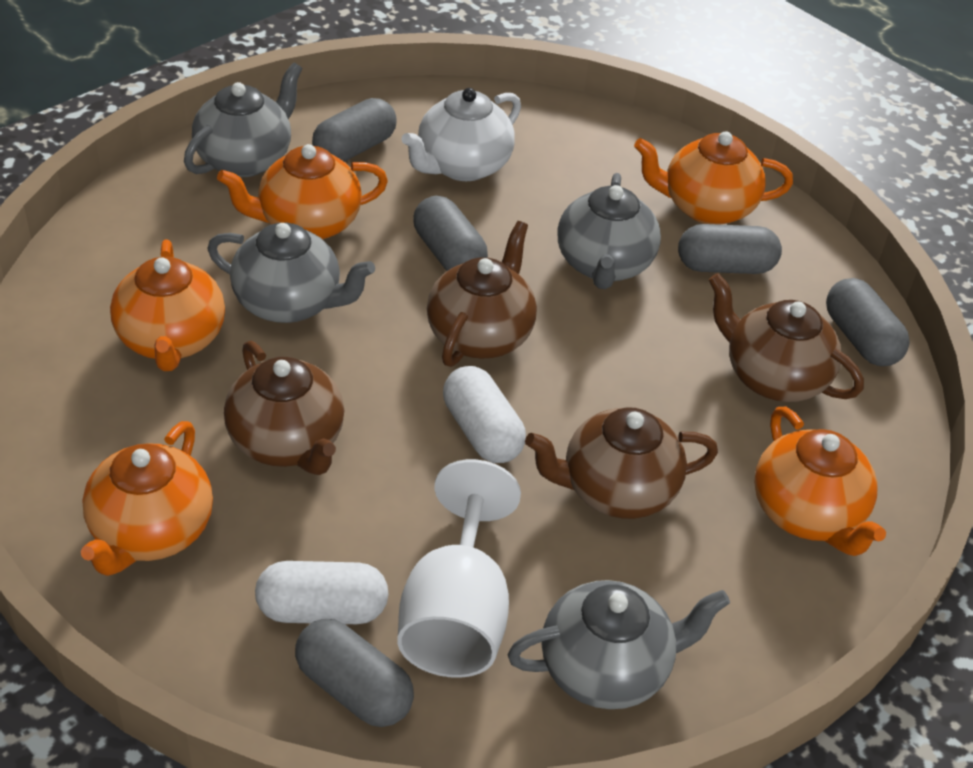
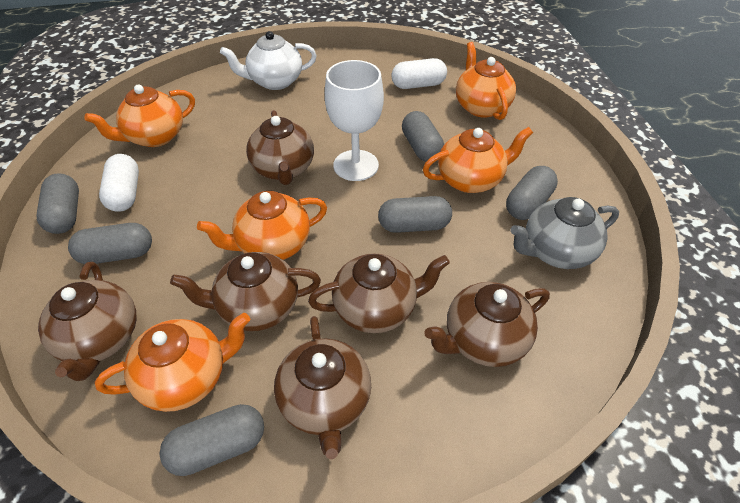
brown teapot: [224,341,344,475] [427,221,537,367] [525,407,718,519] [708,273,864,402] = 4 -> [38,261,137,381] [170,252,321,331] [246,110,314,185] [274,316,371,459] [308,253,450,333] [425,282,550,367] = 6
grey capsule: [295,619,414,727] [312,98,397,162] [413,196,488,271] [678,224,782,274] [826,278,910,366] = 5 -> [36,173,79,234] [68,223,152,264] [160,404,264,476] [378,196,452,233] [402,111,444,162] [506,166,558,220] = 6
grey teapot: [184,62,303,177] [207,223,375,323] [508,580,730,709] [558,173,661,289] = 4 -> [510,197,619,269] = 1

